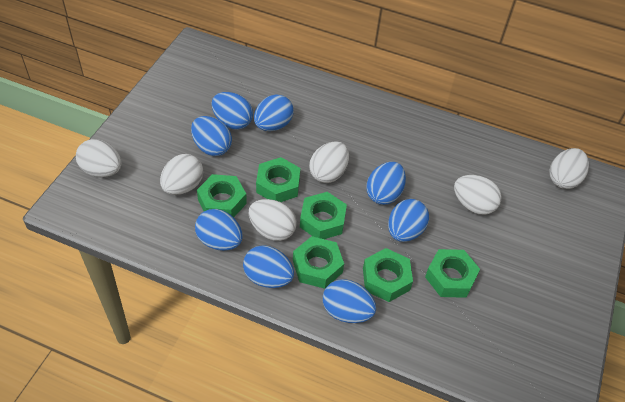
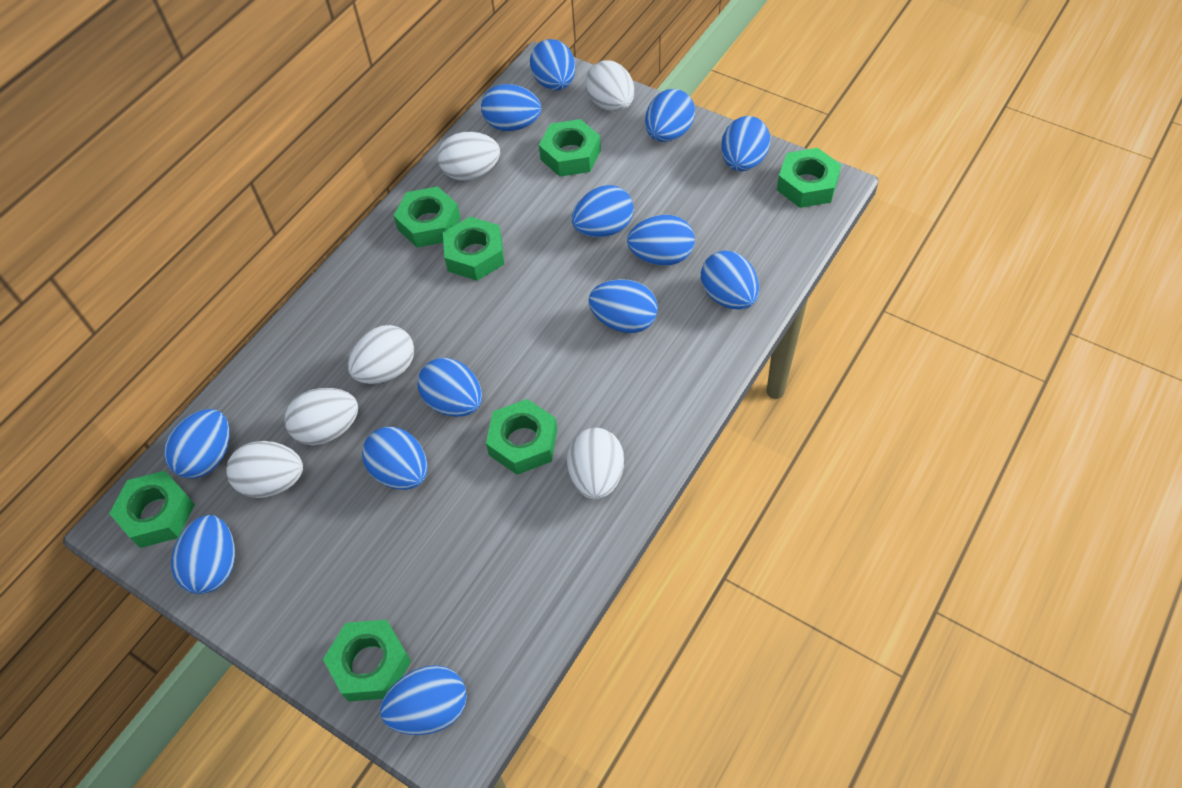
blue egg: [191,116,232,156] [195,209,243,251] [212,92,253,130] [243,245,294,288] [254,94,294,131] [323,279,376,323] [366,162,406,205] [388,199,429,242] = 8 -> [164,409,230,479] [171,515,235,594] [362,426,428,490] [380,665,467,735] [418,358,482,417] [481,84,541,131] [530,39,576,90] [572,185,634,237] [589,279,658,333] [627,215,695,266] [645,89,695,142] [701,250,759,310] [721,116,770,171] = 13
green nut: [197,174,247,217] [256,157,300,202] [293,236,344,289] [300,192,347,239] [363,248,413,302] [425,249,480,298] = 6 -> [109,471,195,548] [323,620,411,702] [394,186,461,248] [443,217,504,281] [486,399,557,475] [539,119,601,177] [777,148,841,208] = 7

